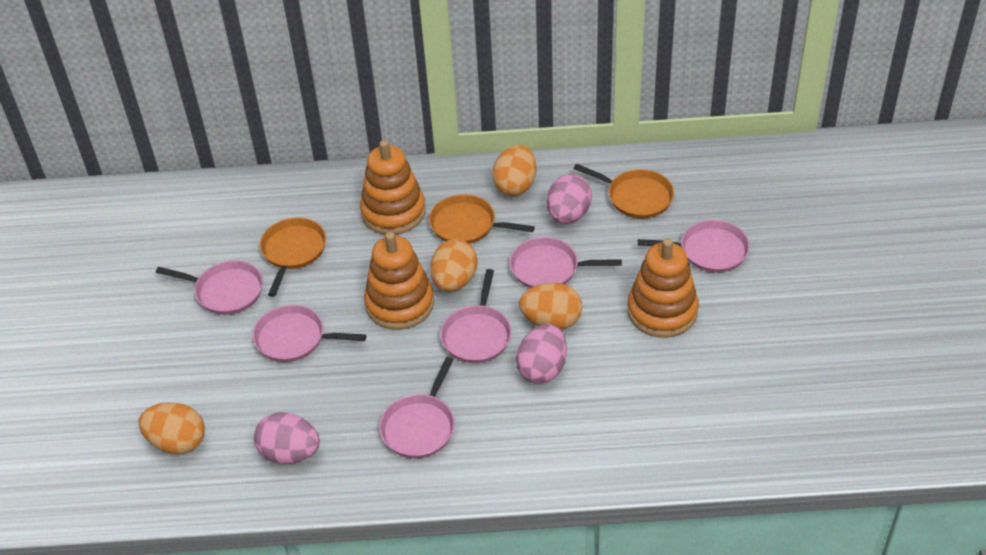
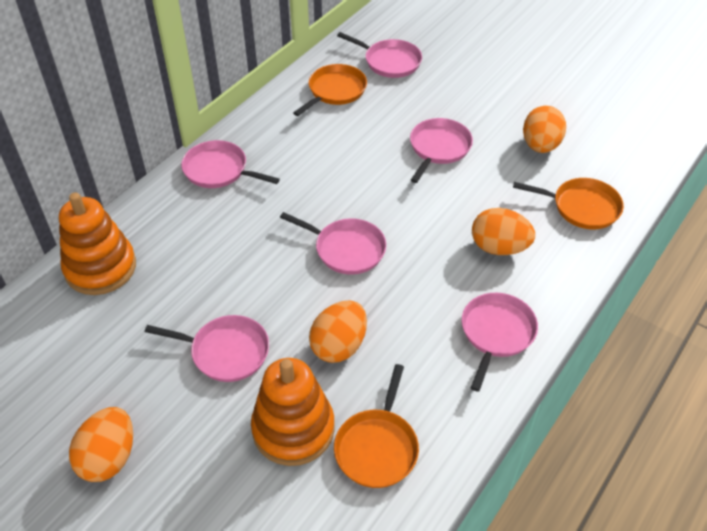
orange stacking toy: [360,140,426,235] [364,232,434,330] [627,238,699,338] = 3 -> [59,192,136,295] [251,358,335,466] = 2
pink egg: [254,412,320,464] [516,324,567,384] [547,174,592,224] = 3 -> none = 0

